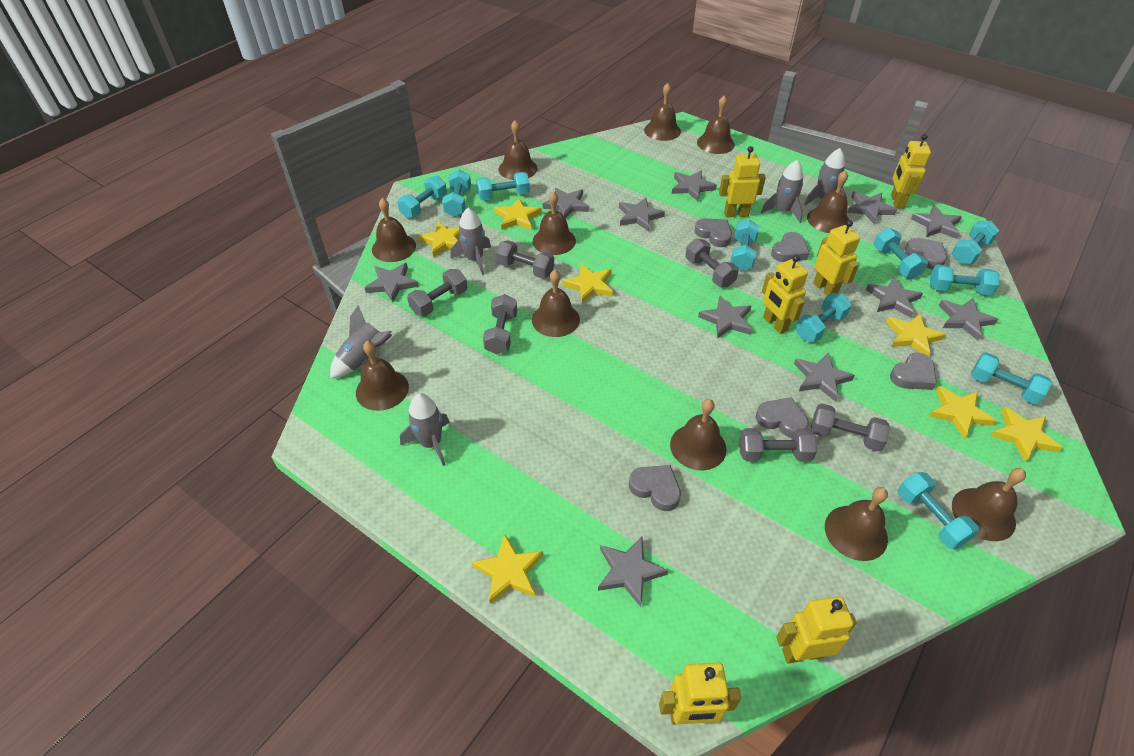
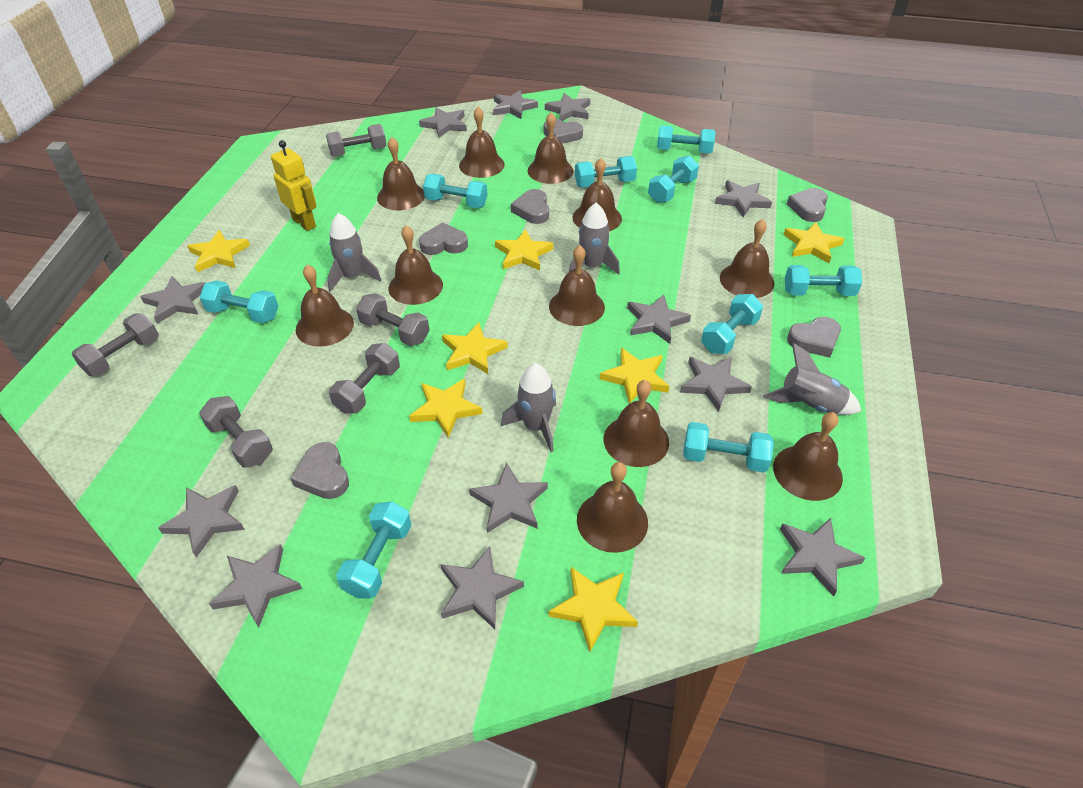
grey dumbbell: [407,269,467,316] [483,294,517,354] [495,240,554,279] [685,238,739,287] [739,428,817,462] [811,403,890,451] = 6 -> [72,313,159,376] [199,396,273,467] [326,124,386,157] [329,343,400,414] [356,293,430,346] = 5
grey rocket: [330,305,392,378] [400,393,450,466] [451,208,491,275] [761,160,803,223] [804,148,847,206] = 5 -> [327,213,381,292] [501,363,556,452] [569,203,620,275] [763,343,861,415] = 4
grey star: [365,263,419,302] [543,188,589,219] [598,536,668,607] [619,197,665,232] [672,170,717,201] [698,296,752,339] [794,353,855,402] [847,191,897,224] [866,276,923,318] [911,205,962,239] [939,298,998,340] = 11 -> [140,276,205,324] [158,485,245,558] [209,544,302,628] [419,107,467,138] [441,547,524,629] [469,463,548,533] [493,90,538,119] [545,93,590,121] [627,294,691,344] [680,357,752,412] [715,180,772,217] [780,518,865,597] = 12
turquoise dumbbell: [397,176,447,219] [442,169,471,217] [476,172,530,200] [730,219,759,271] [795,293,852,342] [873,228,928,279] [898,472,979,549] [930,264,999,295] [952,221,999,264] [971,352,1052,404] = 10 -> [200,281,278,323] [336,502,412,599] [423,174,487,208] [575,156,637,188] [648,156,699,203] [657,125,716,154] [683,422,774,473] [701,294,763,354] [785,265,862,296] = 9
yellow robot: [659,663,741,725] [719,146,766,217] [762,255,808,334] [776,596,857,663] [813,220,860,296] [891,134,931,209] = 6 -> [271,140,316,231] = 1

